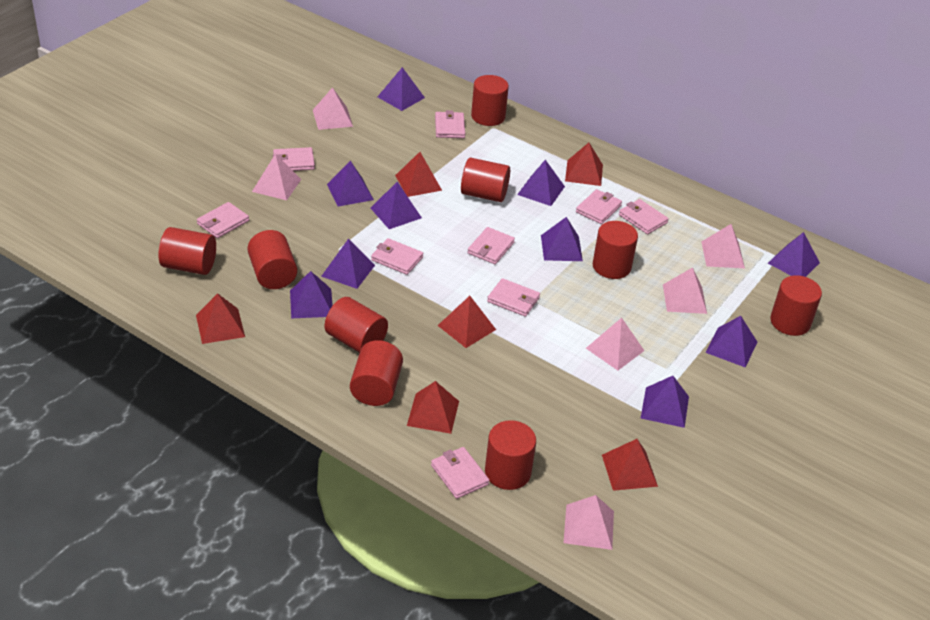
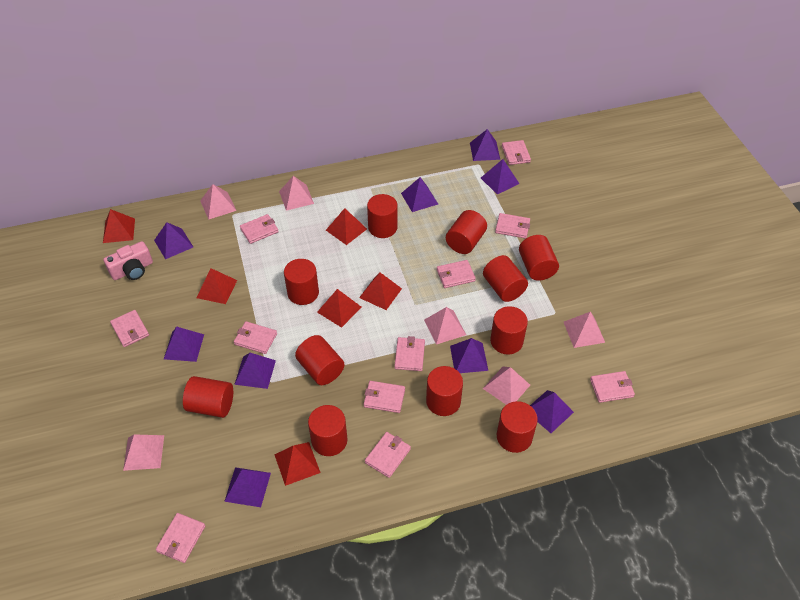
pink camera: none = 0 -> [103,241,153,280] = 1
pink wallet: [197,202,249,238] [273,147,315,171] [371,238,423,275] [431,447,489,499] [435,110,465,138] [468,227,515,264] [487,278,540,317] [576,189,622,224] [619,199,669,234] = 9 -> [110,310,149,347] [156,513,205,563] [234,321,277,354] [240,214,279,244] [364,381,405,413] [365,432,411,478] [394,336,425,371] [437,260,476,288] [495,213,530,238] [502,140,531,165] [590,371,635,403] = 11
purple pyramid: [290,271,333,319] [321,239,375,289] [327,161,374,206] [371,182,422,229] [378,67,425,111] [517,160,565,206] [541,217,583,261] [641,376,689,428] [705,316,757,368] [768,232,820,277] = 10 -> [154,222,193,259] [164,327,204,362] [224,467,271,507] [234,353,276,389] [401,177,438,212] [450,338,488,373] [470,129,500,161] [481,159,520,194] [530,390,574,433] = 9
red cylinder: [159,227,216,275] [247,230,297,289] [325,297,388,353] [350,340,403,406] [461,158,510,202] [471,75,509,126] [485,420,536,490] [593,221,638,279] [770,275,822,336] = 9 -> [183,376,233,418] [284,259,319,305] [295,335,344,385] [308,405,347,456] [367,194,398,238] [426,366,463,416] [446,210,487,254] [483,255,528,302] [490,306,528,355] [497,401,538,453] [519,235,559,281] = 11

